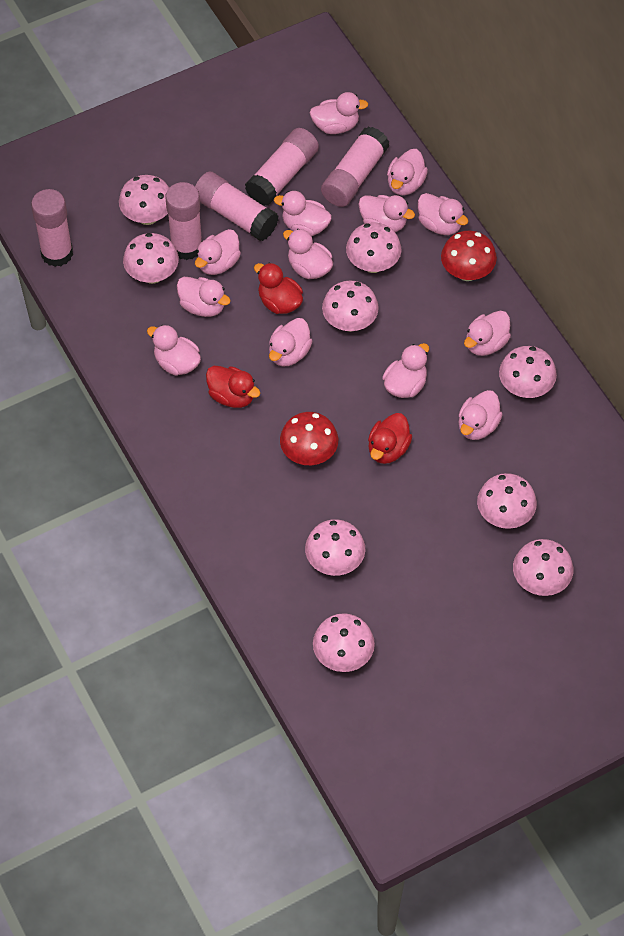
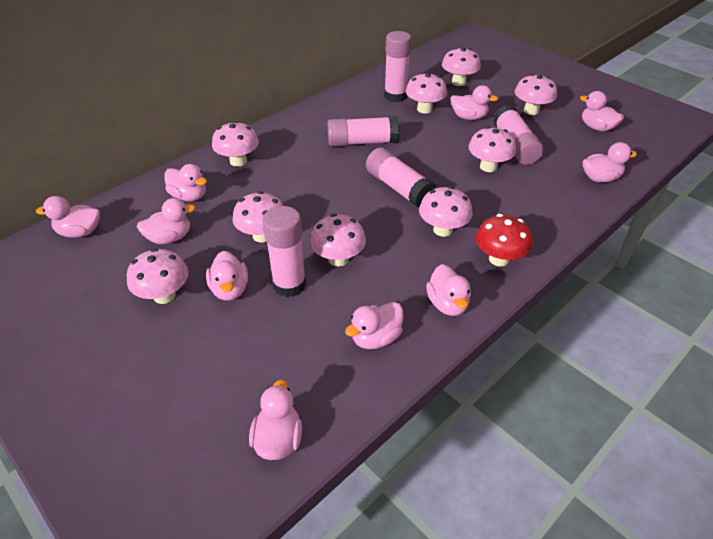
pink duck: [147,325,201,376] [177,277,231,317] [195,229,241,275] [269,318,312,366] [274,191,332,236] [283,228,333,279] [310,92,368,134] [358,195,415,232] [382,343,429,398] [387,149,428,195] [418,193,469,235] [458,390,503,440] [464,310,511,356] = 13 -> [36,196,100,238] [137,198,196,244] [164,164,207,201] [206,251,248,300] [249,379,302,460] [345,302,403,349] [426,264,471,316] [451,85,498,120] [580,91,624,131] [583,142,637,182] = 10
red duck: [206,366,260,408] [254,262,303,314] [368,413,412,464] = 3 -> none = 0
red mushroom: [280,412,338,465] [441,231,497,281] = 2 -> [476,214,533,267] = 1

